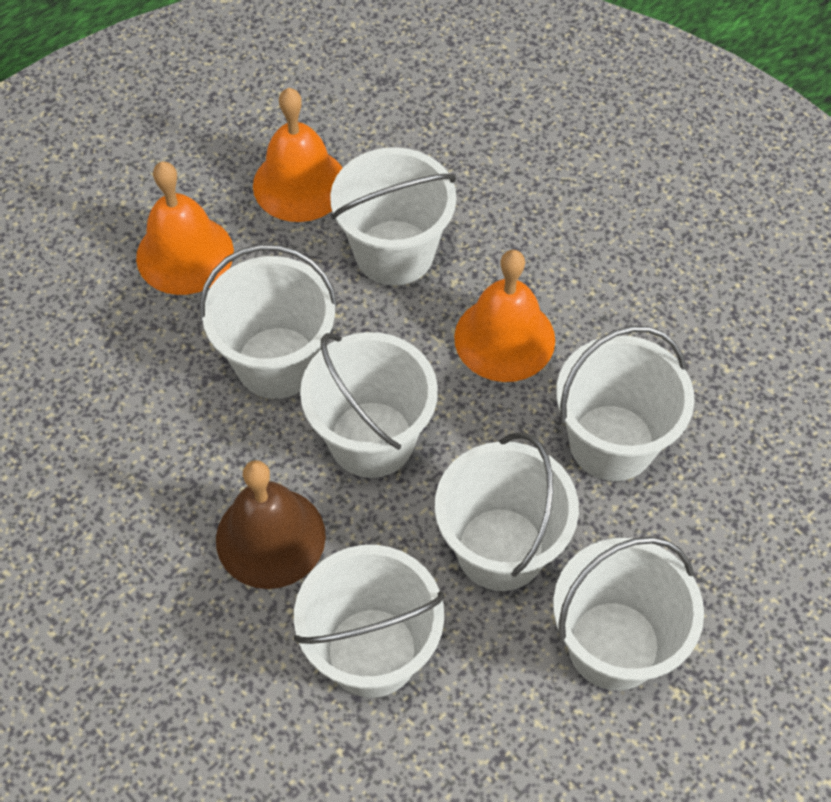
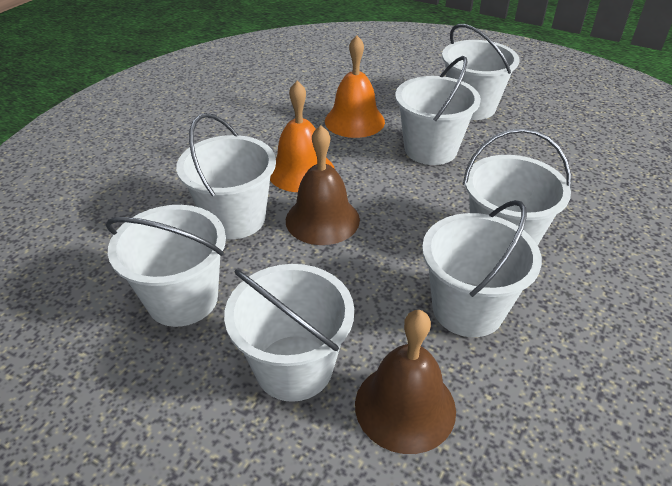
brown bell: [216,460,326,589] = 1 -> [286,125,360,245] [355,310,456,454] = 2
orange bell: [136,161,234,295] [253,88,342,222] [454,250,555,382] = 3 -> [270,81,335,192] [325,35,385,138] = 2

